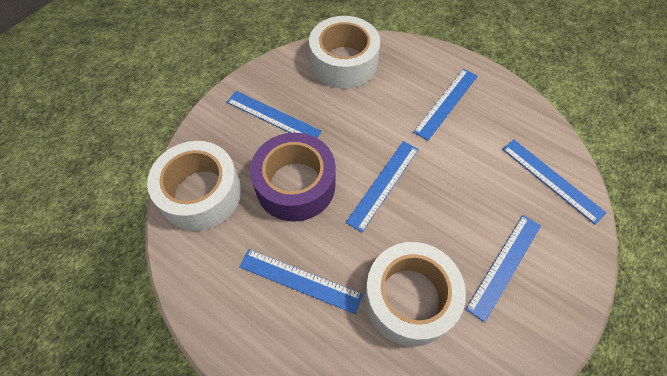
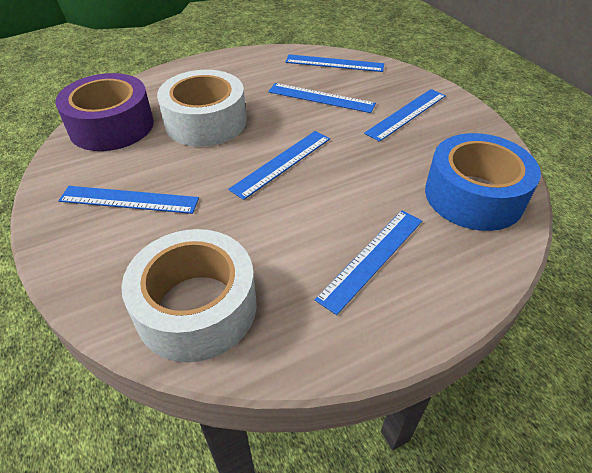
blue tape: none = 0 -> [425,133,541,231] = 1
white tape: [147,141,241,231] [309,16,380,89] [364,242,466,346] = 3 -> [121,229,257,362] [157,70,247,147] = 2

